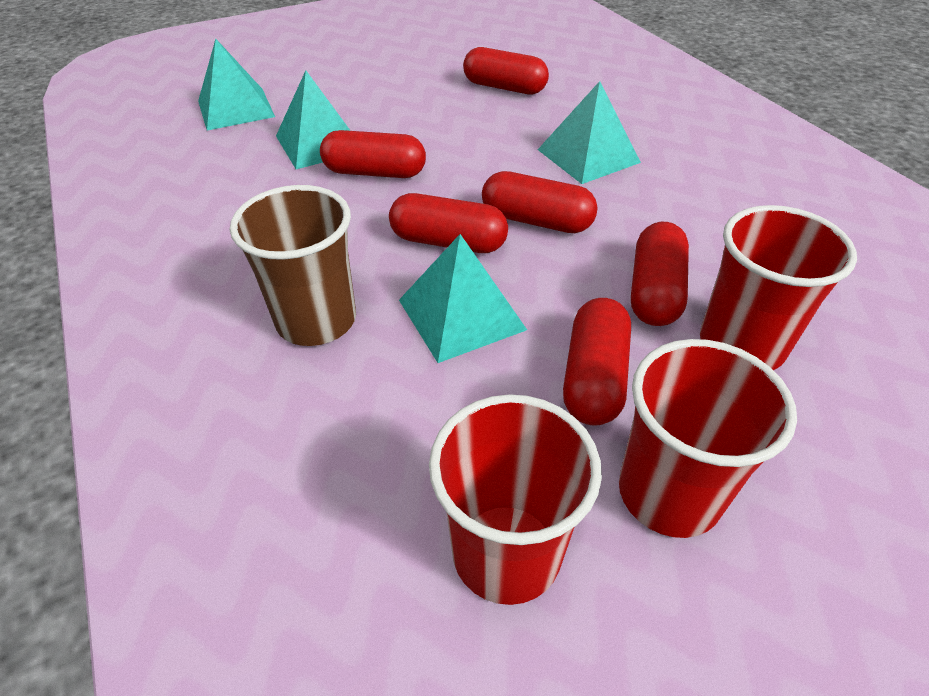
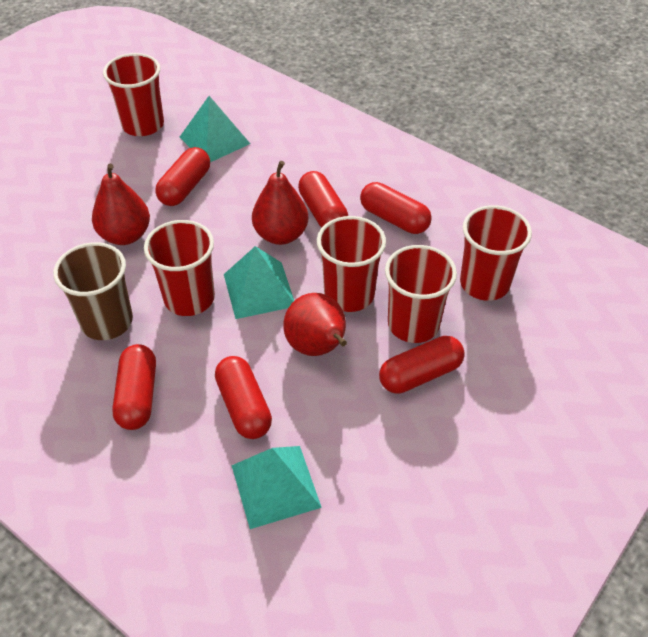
red cup: [429,394,602,605] [619,339,797,538] [700,205,857,370] = 3 -> [103,53,164,136] [144,220,215,316] [317,216,386,312] [385,245,457,343] [460,205,532,301] = 5
red pear: none = 0 -> [92,164,150,245] [252,161,308,245] [283,293,347,356] = 3
turquoise pyramid: [198,39,275,131] [276,70,351,169] [399,234,527,363] [538,81,641,184] = 4 -> [180,96,250,162] [224,246,294,319] [231,446,322,529] = 3

